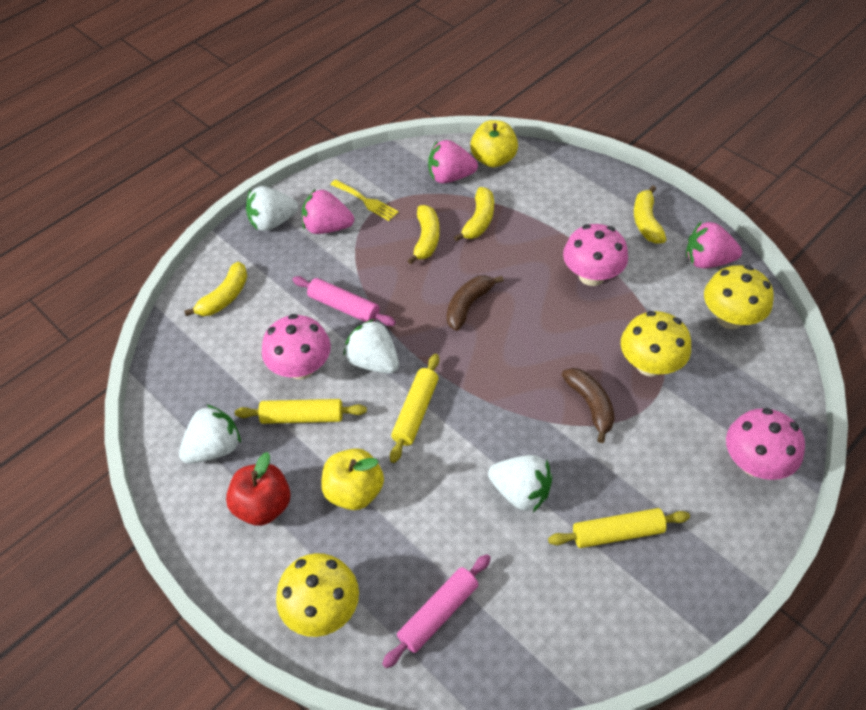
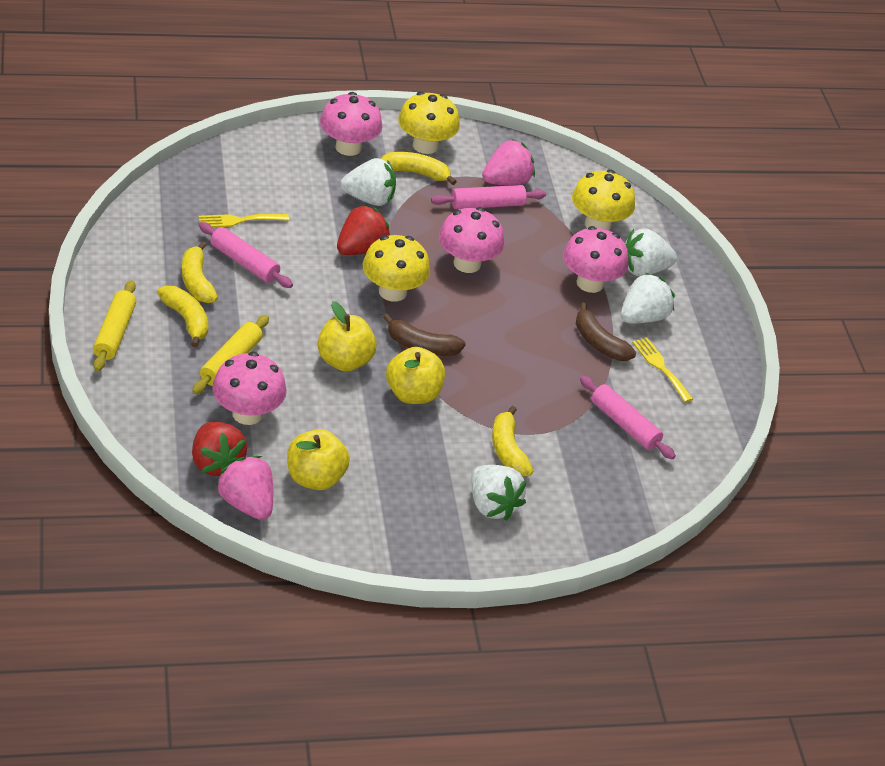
pink mushroom: [262,314,331,379] [563,224,628,286] [726,408,805,480] = 3 -> [212,352,287,425] [320,92,382,156] [439,207,504,273] [563,226,629,293] = 4
pink rolling pin: [292,276,396,326] [382,554,491,668] = 2 -> [199,222,293,288] [431,185,546,209] [580,376,676,459] = 3
pink strawberry: [302,189,354,234] [428,140,478,183] [686,222,742,269] = 3 -> [216,456,273,520] [482,139,535,185] = 2
red apple: [226,452,291,526] = 1 -> none = 0
red strawberry: none = 0 -> [192,422,247,476] [337,205,390,255] = 2
yellow apple: [321,448,384,510] [470,120,518,167] = 2 -> [287,429,350,490] [317,301,377,372] [386,347,445,404] = 3
yellow fork: [331,180,398,221] = 1 -> [198,214,289,227] [632,337,693,402] = 2
yellow rolling pin: [235,399,367,424] [390,354,439,463] [548,508,690,548] = 3 -> [93,280,136,371] [192,315,269,394] = 2

